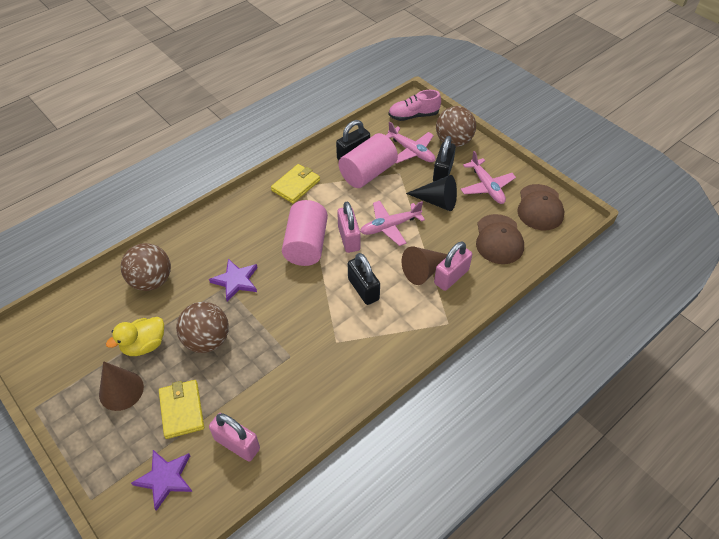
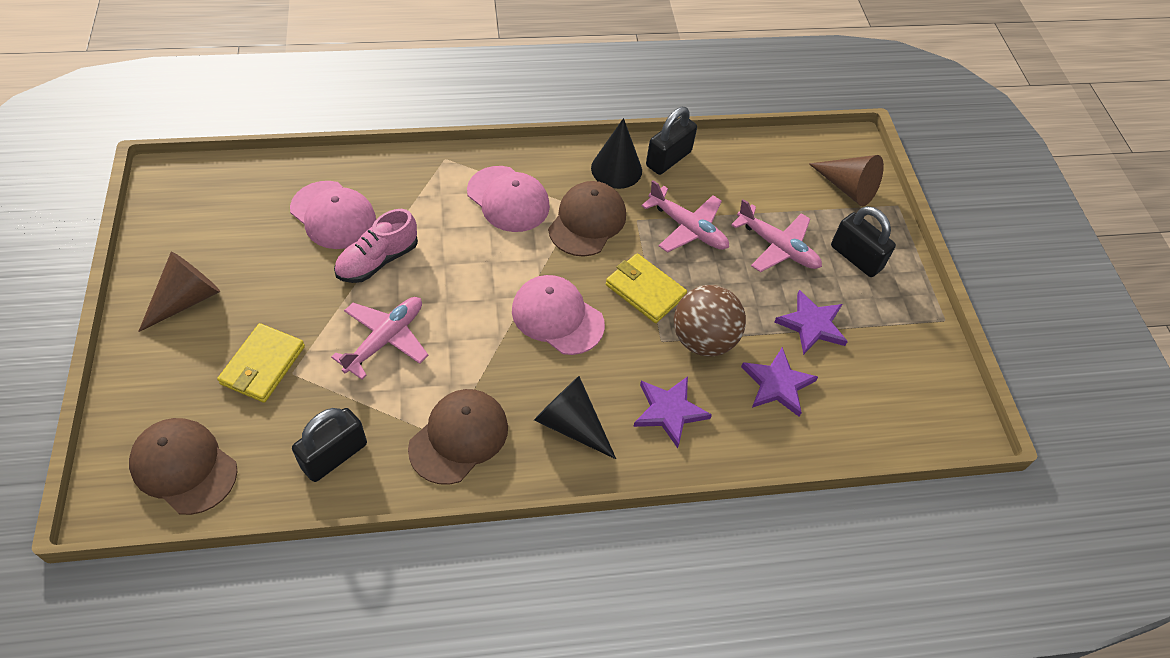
black cone: [406,175,457,211] = 1 -> [534,376,616,459] [591,118,642,189] = 2
brown ball: [121,243,171,291] [176,302,229,353] [436,106,476,147] = 3 -> [674,285,746,357] = 1
brown cap: [476,214,524,264] [517,184,564,230] = 2 -> [129,418,237,515] [408,389,508,485] [548,181,626,257] = 3
pink cap: none = 0 -> [290,181,376,249] [467,166,550,232] [512,275,605,355] = 3
pink cylinder: [282,200,328,266] [339,133,398,188] = 2 -> none = 0
pink padlock: [209,413,260,461] [337,202,361,253] [434,242,472,291] = 3 -> none = 0
purple star: [131,450,193,511] [209,259,258,302] = 2 -> [633,376,712,448] [741,347,818,417] [774,290,848,355] = 3
yellow duck: [106,317,164,356] = 1 -> none = 0

